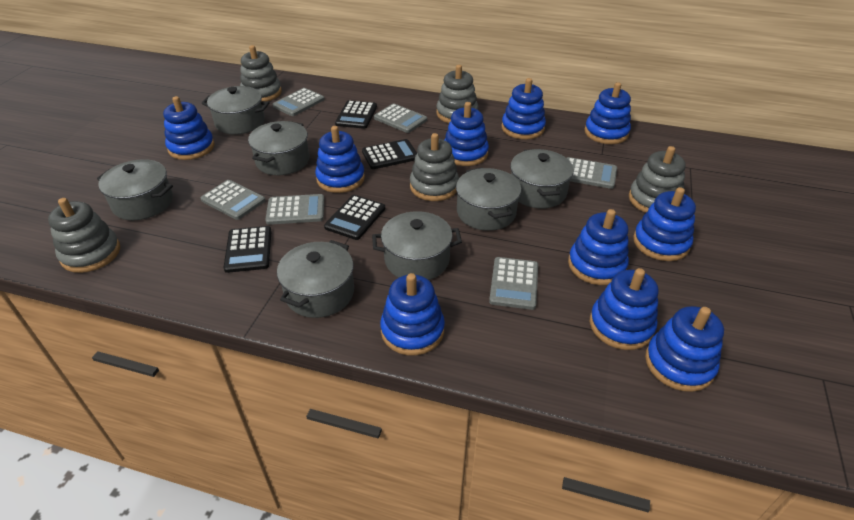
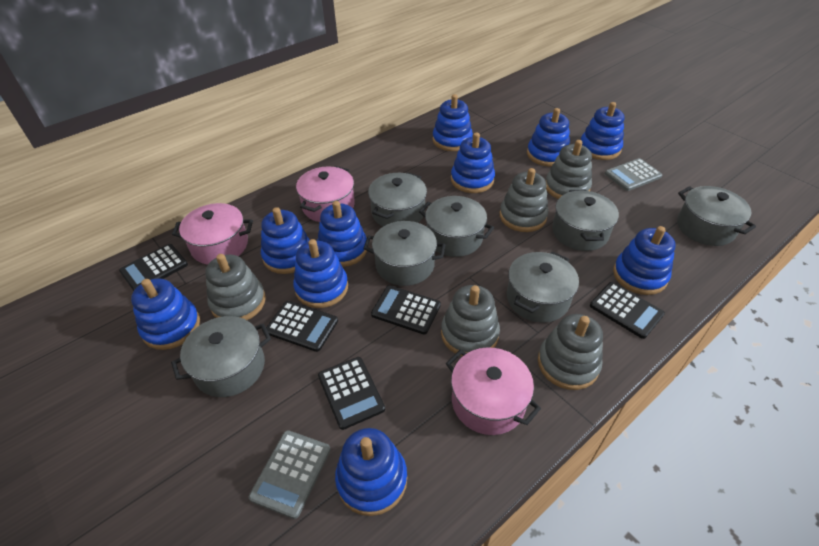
black calculator: [223,226,272,273] [324,195,385,240] [335,100,377,129] [362,139,417,169] = 4 -> [119,244,188,291] [266,301,338,352] [318,357,385,430] [371,285,441,335] [590,282,665,339] = 5
grey calculator: [201,180,265,220] [265,194,324,225] [272,88,325,116] [374,103,427,133] [489,257,538,310] [567,157,617,189] = 6 -> [249,430,331,519] [605,158,662,191] = 2
pink pot: none = 0 -> [172,203,253,265] [296,166,355,222] [446,347,541,435] = 3

